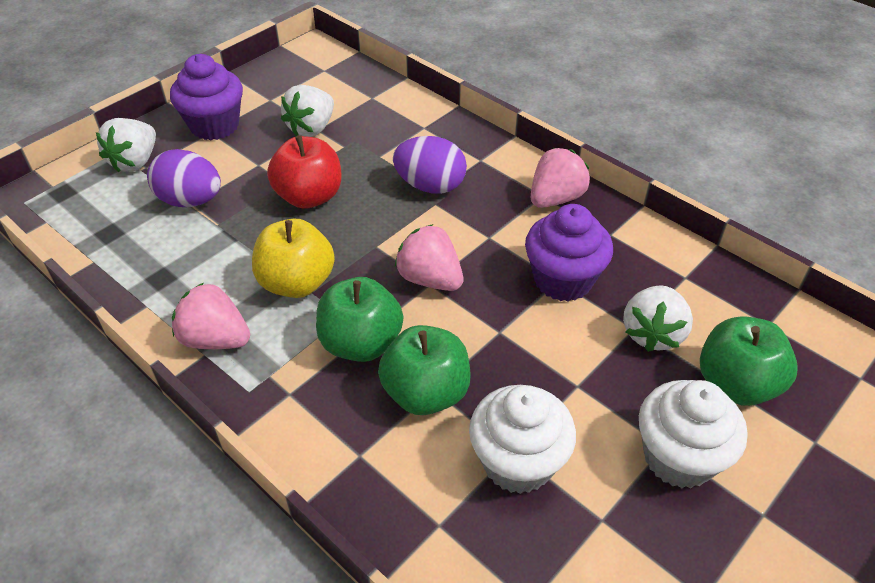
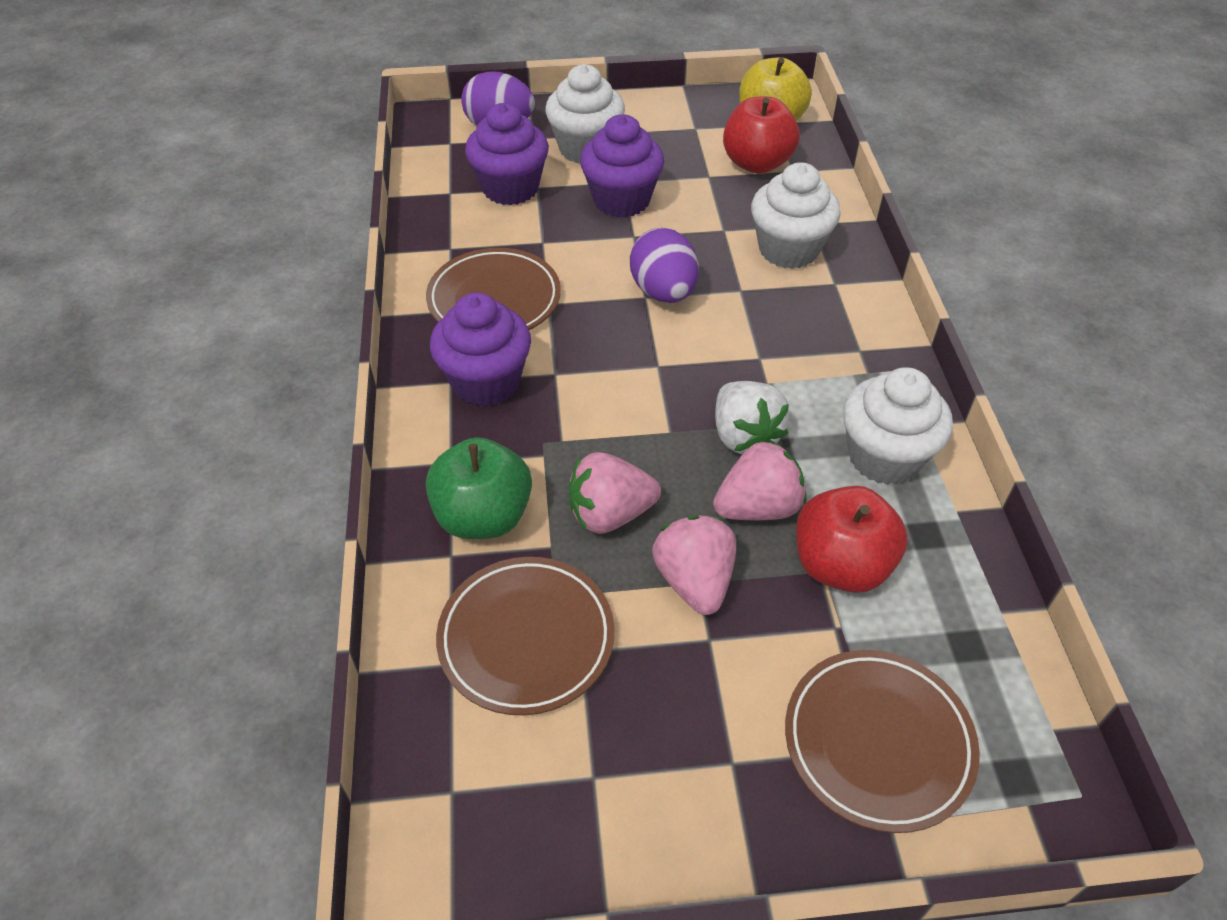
brown plate: none = 0 -> [426,248,561,330] [436,557,614,715] [785,650,980,833] = 3
green apple: [316,277,403,362] [378,325,471,415] [700,316,798,406] = 3 -> [426,437,532,539] = 1
purple cupcake: [170,54,243,140] [525,204,613,301] = 2 -> [430,292,531,406] [465,103,549,205] [580,114,664,217] = 3
red apple: [267,135,341,208] = 1 -> [723,97,799,174] [796,486,908,593] = 2
white cupcake: [469,385,576,494] [639,380,747,488] = 2 -> [545,64,625,163] [751,162,841,269] [843,367,953,485] = 3
white strawberry: [96,118,156,172] [281,85,334,137] [623,285,693,352] = 3 -> [715,381,790,454] = 1

